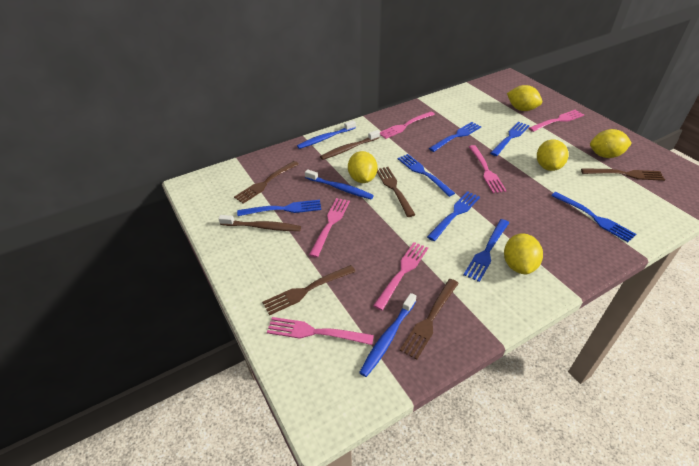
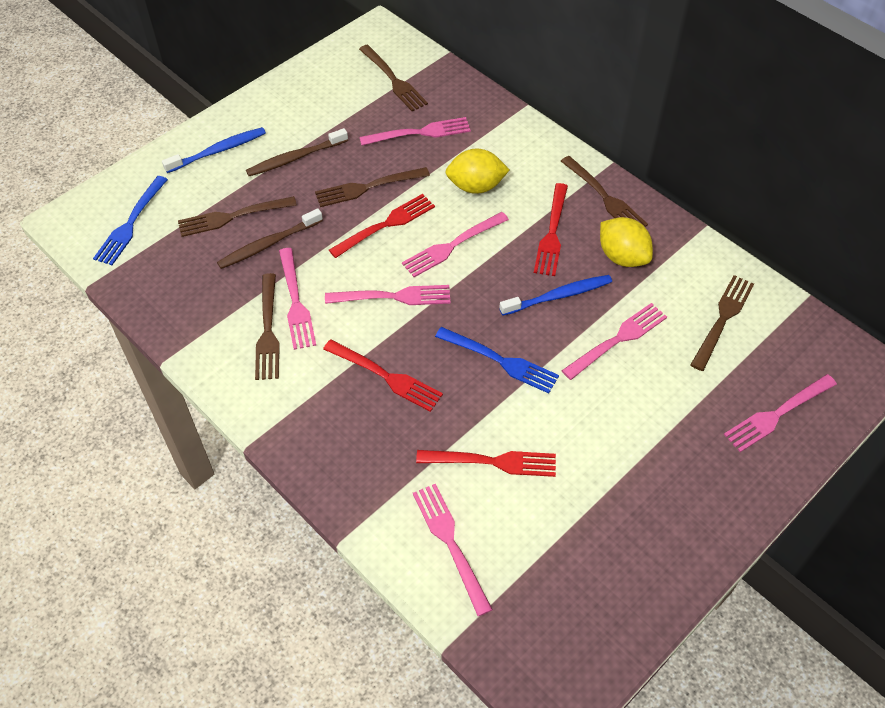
blue fork: [237,200,321,216] [398,154,455,197] [427,191,480,241] [429,122,482,152] [464,219,509,282] [490,122,530,156] [551,192,636,242] = 7 -> [93,176,168,265] [435,327,559,393] = 2
blue toothbrush: [297,120,356,149] [305,169,374,199] [359,293,416,377] = 3 -> [162,127,266,173] [499,275,612,316] = 2
brown fork: [234,161,299,204] [262,265,356,315] [377,167,415,217] [400,279,459,360] [581,169,665,181] = 5 -> [178,196,297,237] [255,273,279,380] [315,167,430,207] [359,45,428,111] [561,156,648,227] [690,275,754,371] = 6
pink fork: [267,317,374,345] [309,198,350,258] [373,242,428,310] [380,111,435,139] [469,145,507,193] [528,110,584,132] = 6 -> [279,248,316,350] [325,285,450,305] [359,117,471,146] [402,212,509,277] [413,484,493,616] [562,303,667,380] [724,374,837,452] = 7
red fork: none = 0 -> [323,339,443,412] [329,194,435,258] [416,450,556,477] [534,183,568,276] = 4
yellow lemon: [348,151,377,183] [504,233,543,274] [507,85,542,111] [537,139,568,171] [590,129,632,158] = 5 -> [445,149,509,194] [600,217,653,267] = 2

